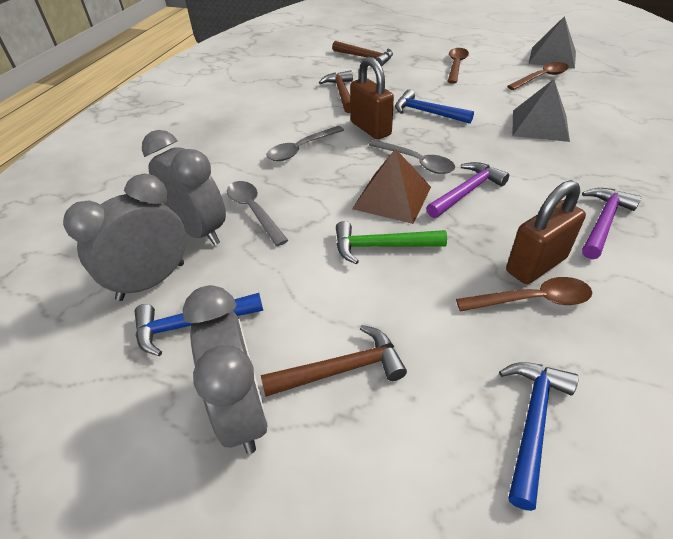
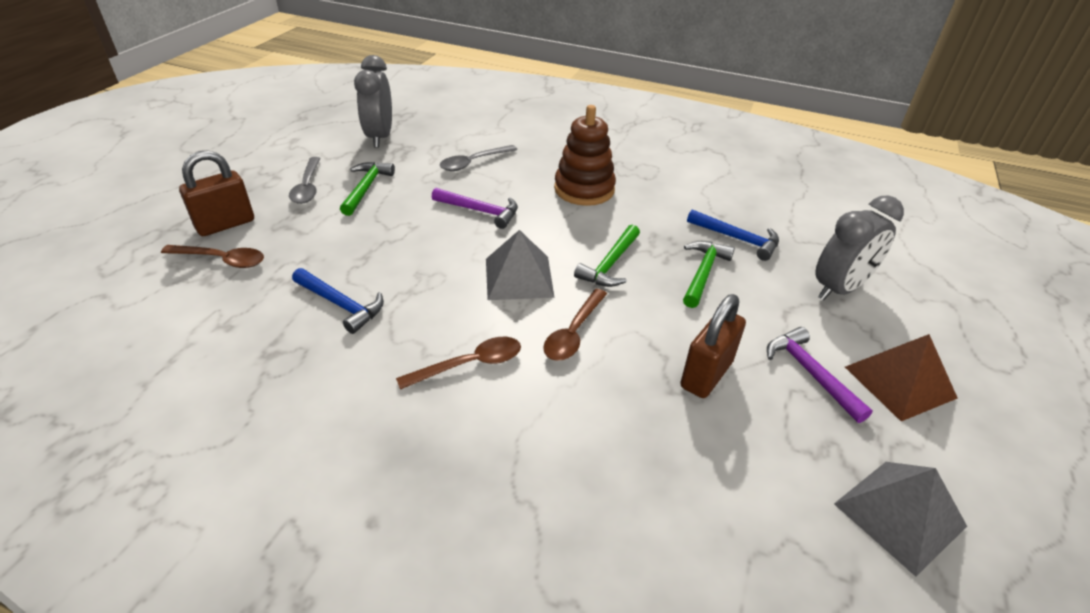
blue hammer: [134,293,263,356] [395,90,474,124] [499,362,579,511] = 3 -> [292,268,384,334] [687,210,779,261] = 2
brown hammer: [261,325,407,397] [319,70,353,113] [332,41,393,67] = 3 -> none = 0
brown stacking toy: none = 0 -> [554,105,616,206] = 1
green hammer: [336,221,447,264] = 1 -> [340,162,395,216] [574,225,640,287] [683,241,735,308] = 3
grey clock: [63,174,186,301] [142,130,226,245] [182,285,268,454] = 3 -> [354,55,392,148] [815,195,904,300] = 2
grey spoon: [227,181,288,246] [267,126,344,161] [369,140,455,174] = 3 -> [289,157,321,204] [440,145,517,171] = 2

